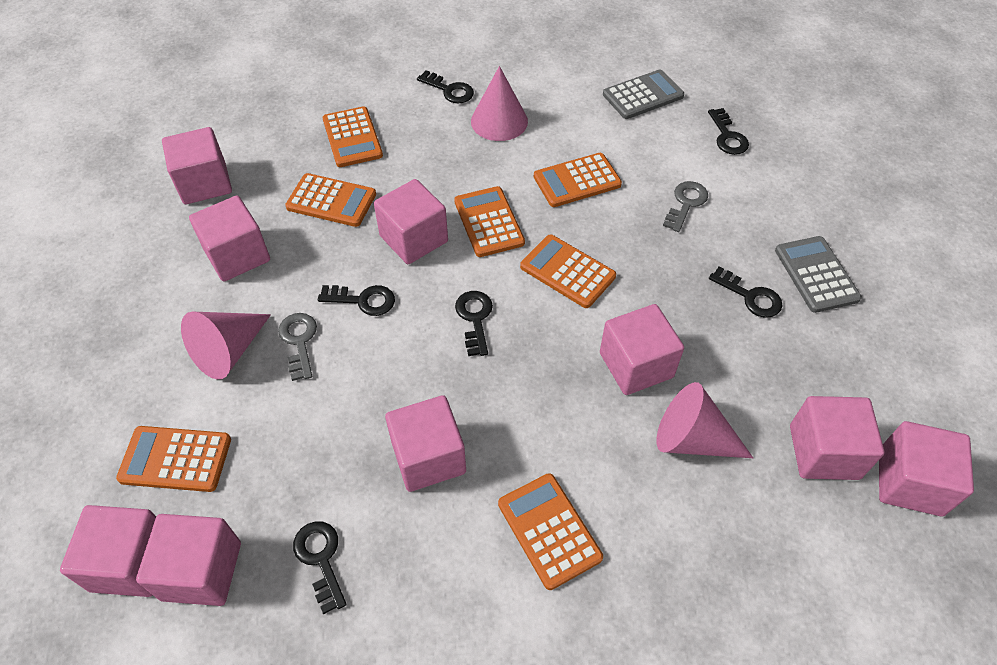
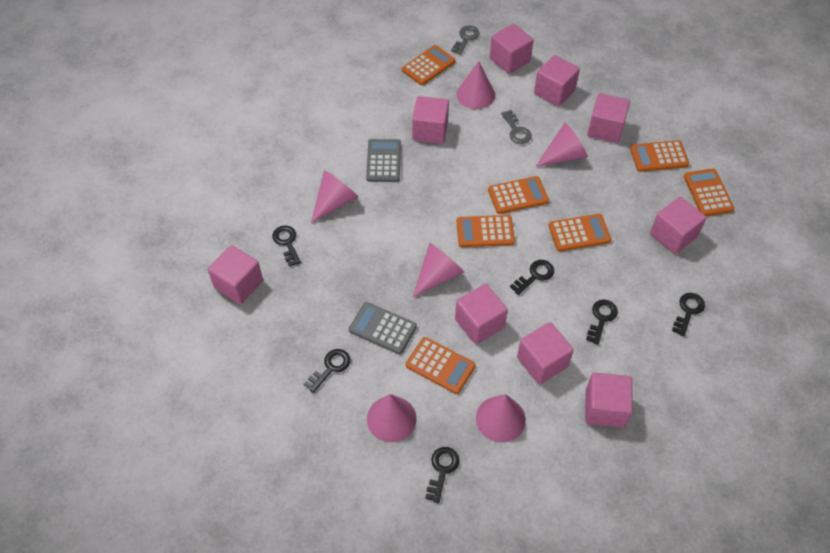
pink cone: [181,312,271,380] [471,66,528,141] [656,382,753,458] = 3 -> [311,170,358,223] [367,394,417,442] [413,243,464,297] [456,61,495,109] [476,394,526,442] [535,122,588,167] = 6

